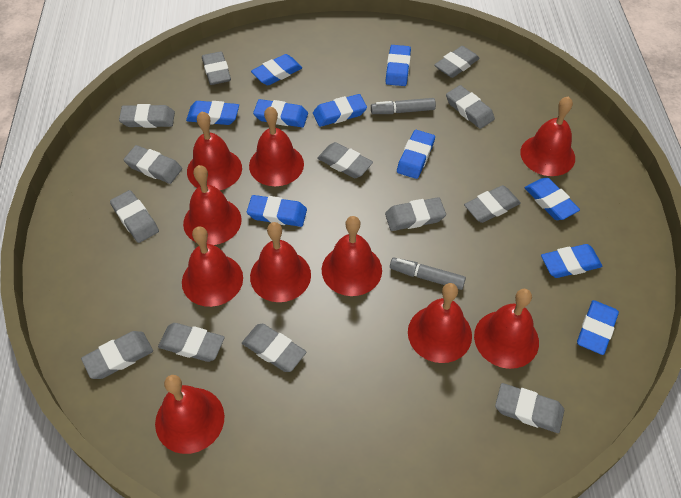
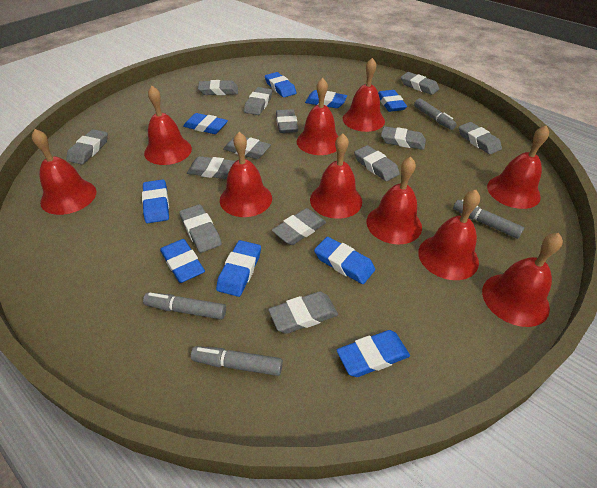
blue eraser: [186,101,239,125] [247,195,307,227] [251,54,302,85] [253,99,308,127] [313,94,367,127] [386,45,411,86] [397,130,435,179] [525,178,580,220] [541,244,602,278] [577,300,619,355] = 10 -> [142,179,169,223] [160,239,205,283] [183,113,228,134] [216,240,261,297] [265,72,296,97] [305,90,347,108] [314,237,375,284] [337,330,410,377] [378,90,407,112] = 9
grey marker: [371,98,436,114] [390,258,466,290] = 2 -> [143,292,226,320] [191,346,283,376] [414,98,456,130] [453,199,524,239] = 4

